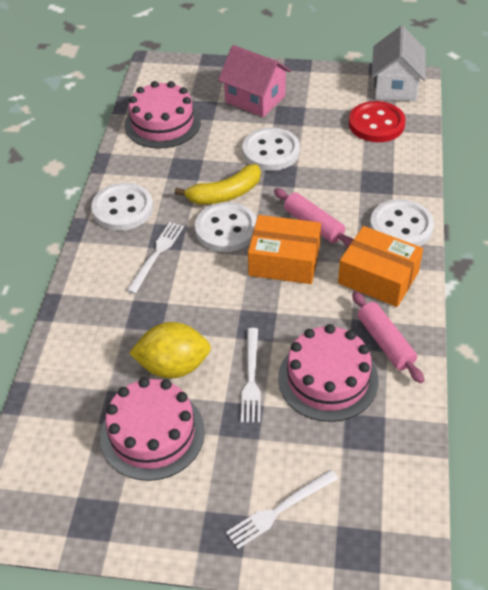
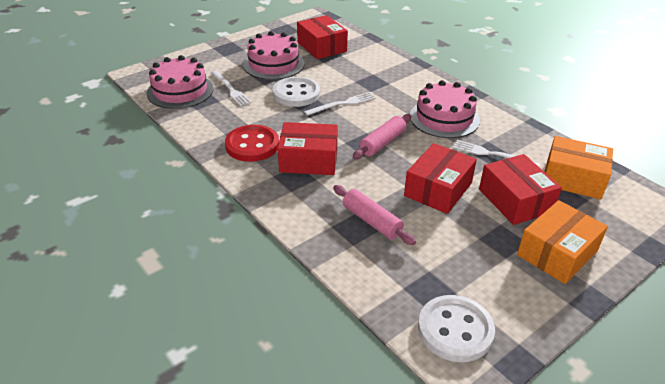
pink house: [218,45,291,117] = 1 -> none = 0
red box: none = 0 -> [278,122,338,175] [297,15,348,59] [404,143,477,214] [479,154,562,225] = 4
white button: [91,183,153,231] [195,202,257,252] [242,128,300,171] [370,199,434,247] = 4 -> [272,77,320,107] [418,295,495,362] = 2
white house: [372,26,426,101] = 1 -> none = 0
yellow banana: [175,164,261,205] = 1 -> none = 0
yellow lemon: [129,322,211,378] = 1 -> none = 0

